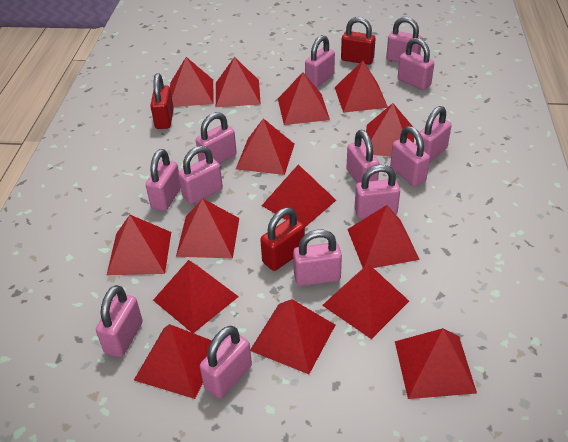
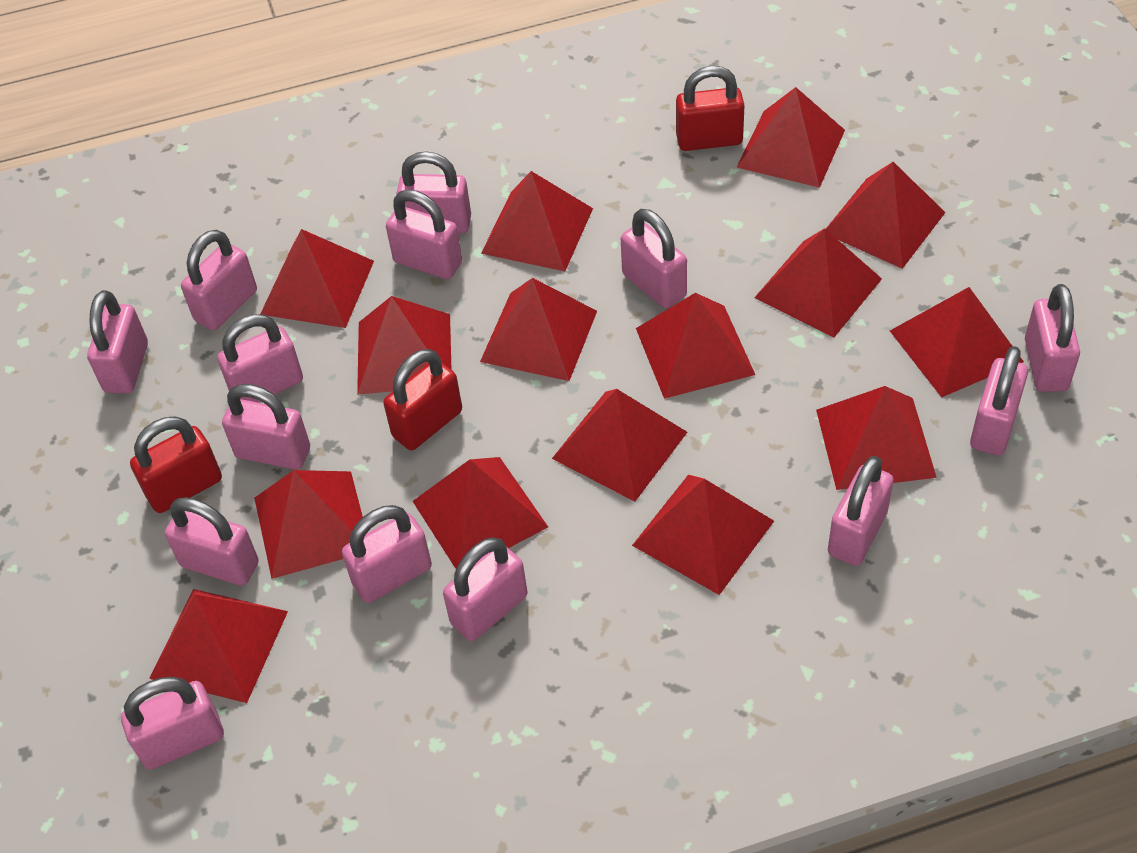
pink padlock: [96,285,143,357] [146,149,181,211] [178,146,223,204] [196,112,237,164] [200,326,252,398] [293,230,342,286] [305,35,335,88] [347,130,380,183] [354,165,400,219] [386,17,422,62] [390,126,430,186] [398,38,434,90] [416,106,451,163] = 13 -> [87,290,148,393] [121,677,224,769] [165,497,259,586] [181,230,257,330] [217,314,303,402] [222,384,310,470] [342,505,432,603] [386,189,462,279] [396,151,471,234] [443,538,527,641] [621,209,687,308] [828,456,894,566] [970,346,1028,455] [1025,284,1080,392] = 14

